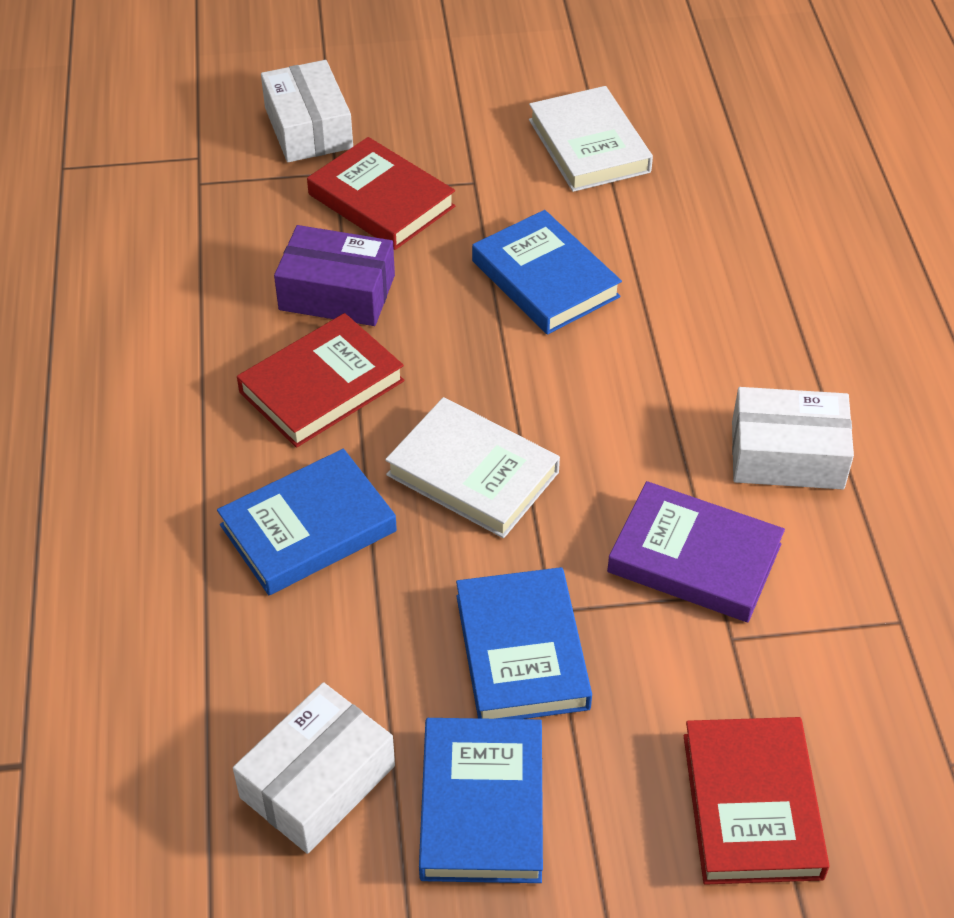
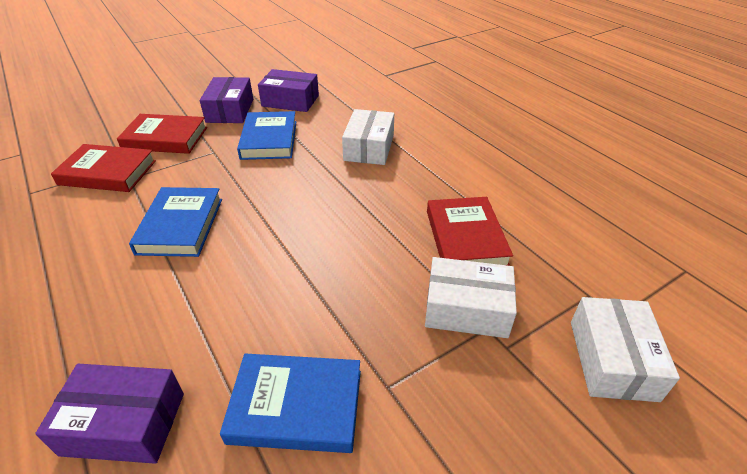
blue book: [217,449,397,595] [419,718,543,883] [456,567,592,719] [472,210,622,335] = 4 -> [129,187,222,257] [220,354,361,453] [237,111,297,160] = 3
purple book: [607,481,785,622] = 1 -> none = 0
purple box: [274,225,395,326] = 1 -> [35,364,184,464] [200,77,253,123] [258,69,319,112] = 3
white book: [385,397,560,538] [529,86,653,192] = 2 -> none = 0

